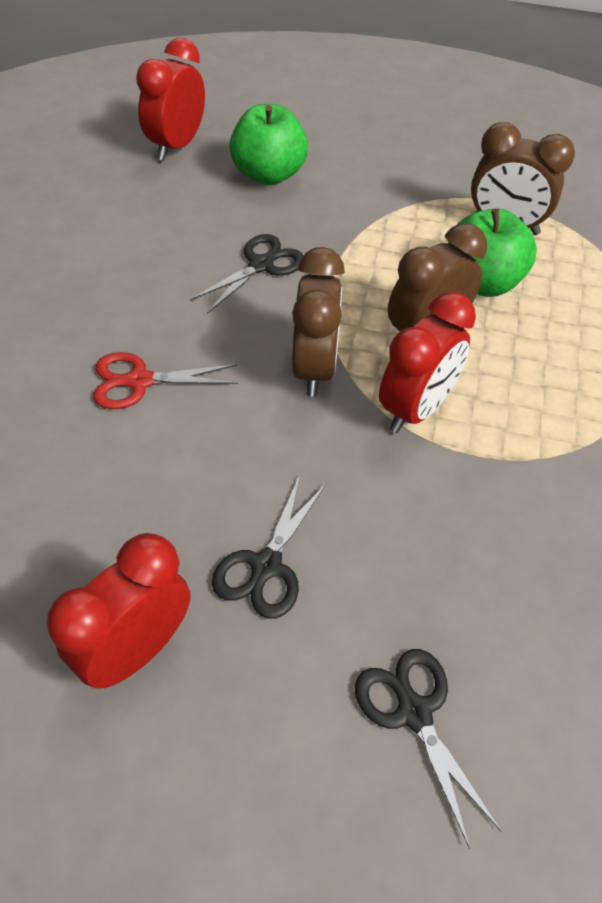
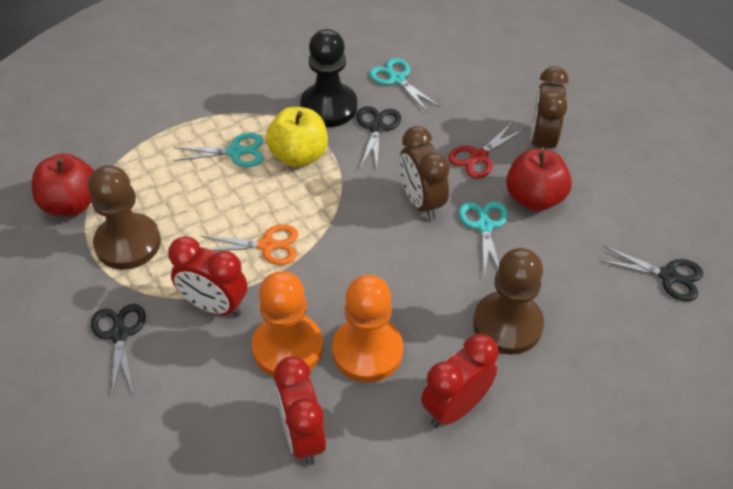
black pawn: none = 0 -> [300,29,357,127] = 1
brown clock: [292,247,345,397] [388,223,487,331] [471,122,575,235] = 3 -> [399,126,450,220] [530,66,569,150] = 2
brown pawn: none = 0 -> [88,165,161,269] [473,248,544,355] = 2
green apple: [229,104,308,185] [448,208,537,297] = 2 -> none = 0
orange pawn: none = 0 -> [252,271,323,376] [332,275,403,382] = 2
orange scissors: none = 0 -> [201,224,298,265] = 1
red apple: none = 0 -> [32,153,94,216] [506,149,572,211] = 2
turquoise scissors: none = 0 -> [173,133,263,167] [369,58,440,113] [459,202,508,276] = 3
yellow apple: none = 0 -> [266,107,328,167] = 1

